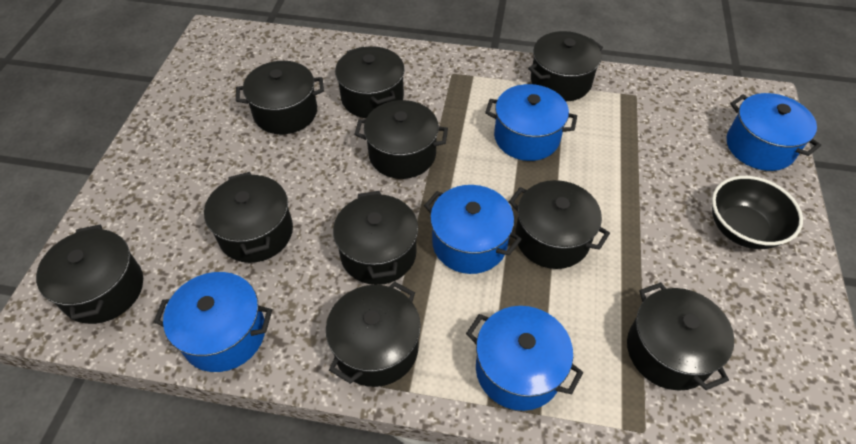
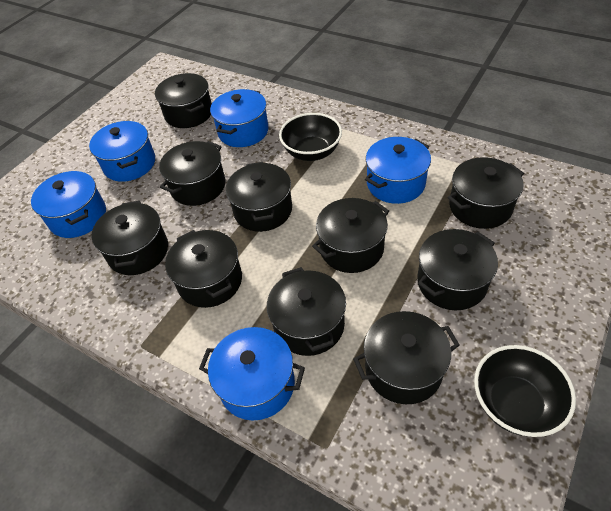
black bowl: [712,176,803,249] = 1 -> [279,113,342,161] [474,345,576,437] = 2

